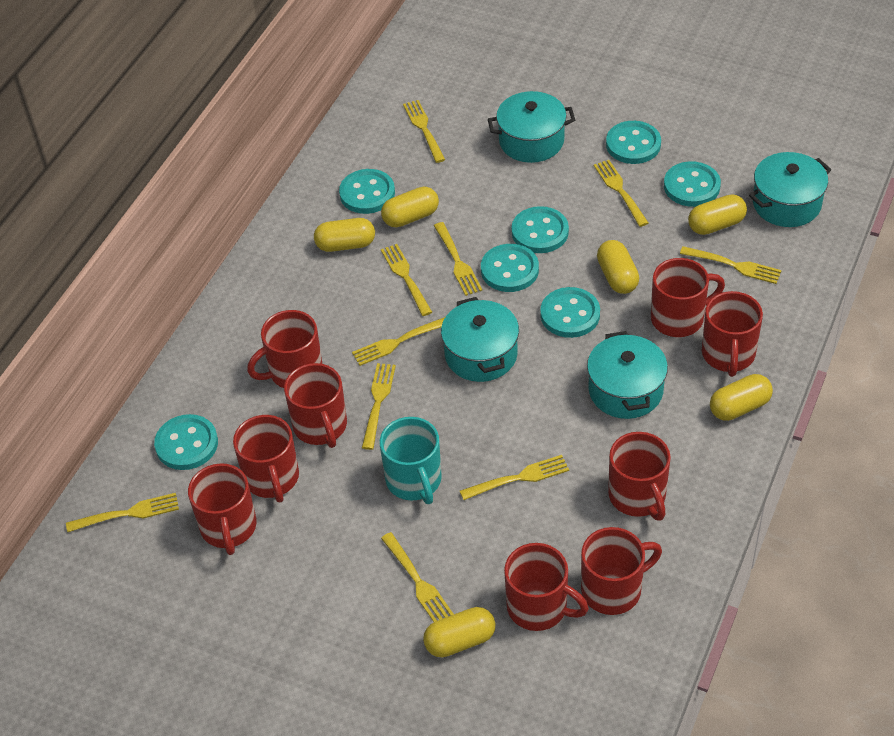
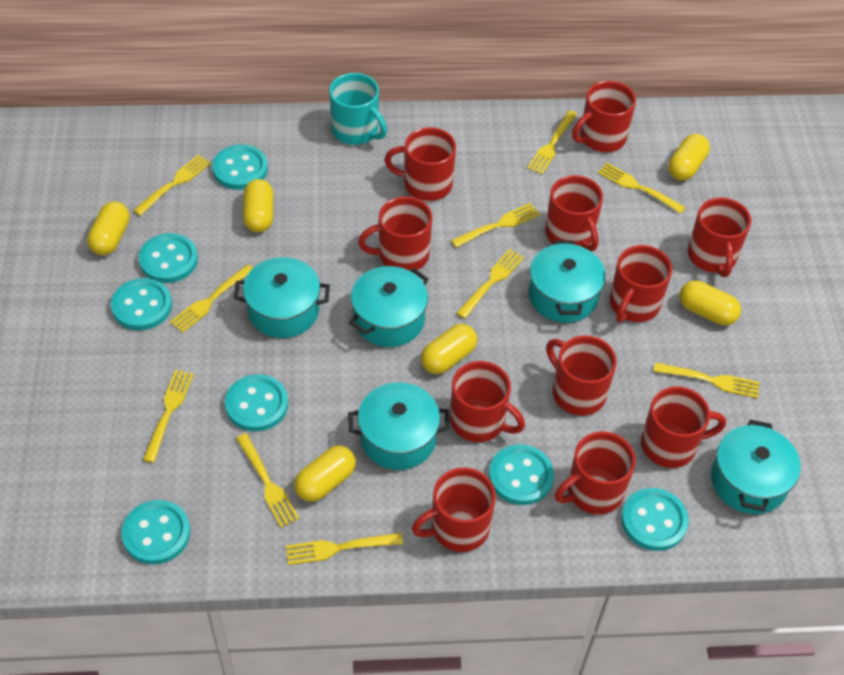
red mug: [188,463,257,555] [233,415,299,503] [247,310,322,388] [284,363,347,448] [504,543,589,631] [581,527,662,615] [608,432,671,521] [651,258,725,337] [702,291,763,377] = 9 -> [358,196,432,270] [384,127,456,201] [412,468,496,552] [450,361,525,442] [545,175,603,252] [546,335,617,416] [555,431,636,514] [572,81,636,152] [610,245,672,323] [641,387,726,468] [688,197,751,277] = 11
turquoise pot: [441,297,519,382] [488,91,575,163] [587,331,668,419] [749,152,832,227] = 4 -> [234,257,330,338] [348,382,450,470] [349,266,429,347] [529,240,606,323] [711,419,801,514] = 5

